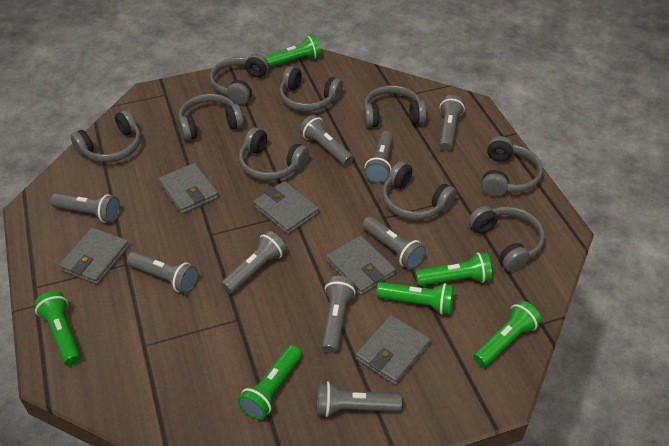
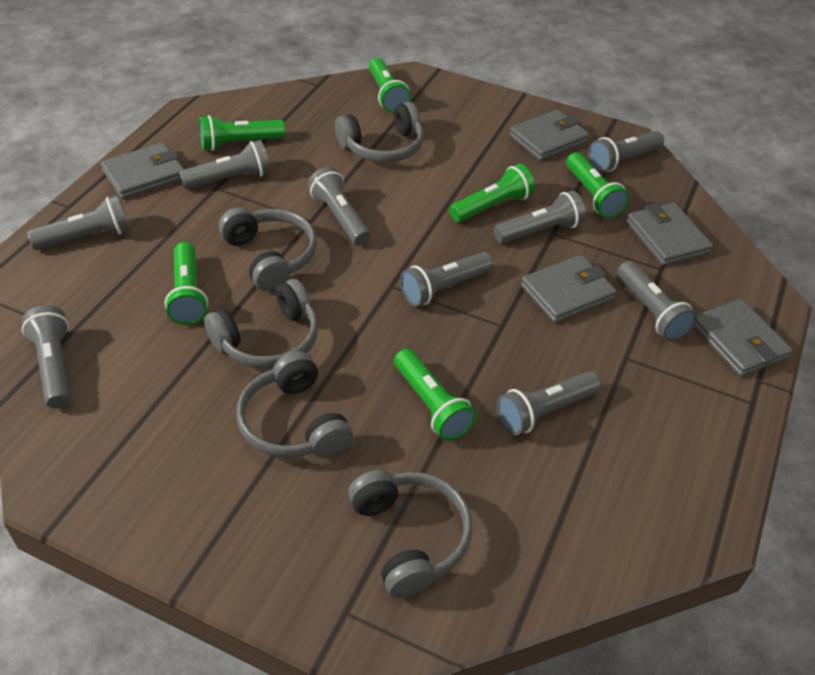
grey headphones: [71,110,141,163] [179,94,244,141] [210,54,269,105] [239,128,309,181] [279,66,343,111] [363,85,426,128] [382,161,456,220] [468,206,545,272] [481,136,543,197] = 9 -> [204,279,318,369] [219,207,317,291] [236,351,353,458] [335,102,424,163] [348,470,472,598] = 5

